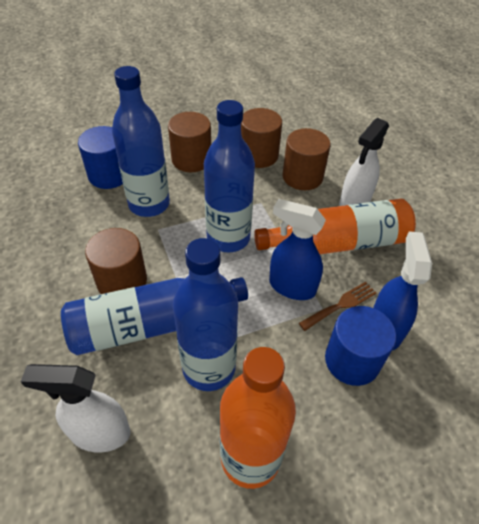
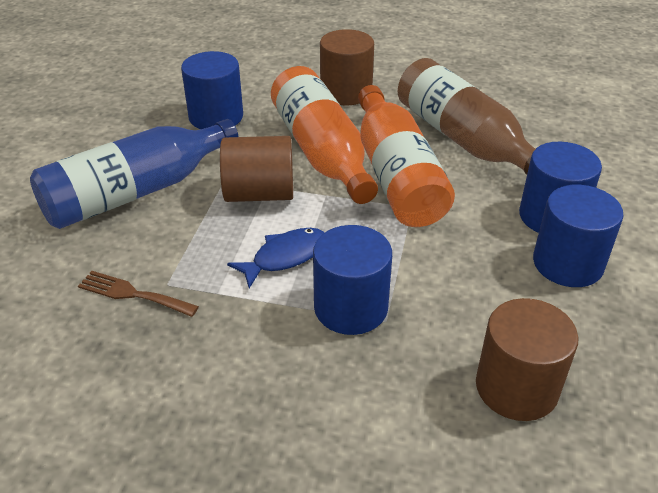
blue bottle: [61,277,248,355] [112,66,170,217] [173,238,238,391] [204,100,255,253] = 4 -> [30,119,239,229] = 1
blue cylinder: [78,126,123,189] [325,306,396,386] = 2 -> [181,51,243,129] [313,225,392,335] [519,142,602,233] [533,185,624,287] = 4
blue fish: none = 0 -> [227,228,325,288] = 1
blue spray bottle: [269,199,326,300] [373,231,432,351] = 2 -> none = 0
brown bottle: none = 0 -> [398,58,535,175] = 1
brown cylinder: [85,228,147,294] [168,112,211,172] [241,108,282,168] [283,128,331,190] = 4 -> [220,136,293,202] [320,29,374,105] [476,298,579,421] = 3
white spray bottle: [21,364,131,452] [339,118,389,206] = 2 -> none = 0

